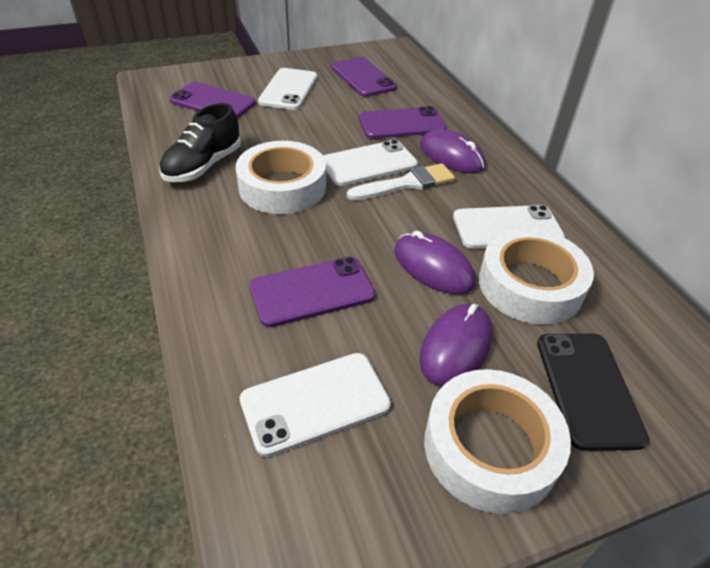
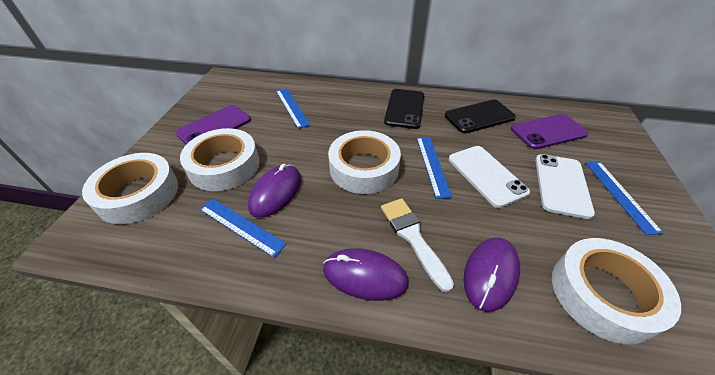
black phone: [537,334,649,451] = 1 -> [384,89,424,129] [445,100,516,133] = 2
black shoe: [159,103,241,182] = 1 -> none = 0
blue ruler: none = 0 -> [200,199,287,258] [276,88,310,129] [417,137,452,199] [586,161,664,235] = 4
purple phone: [169,82,256,119] [249,257,375,327] [331,57,397,97] [359,106,447,139] = 4 -> [175,105,251,144] [511,114,589,149] = 2
white phone: [240,353,391,457] [258,68,317,110] [323,140,418,186] [453,205,565,249] = 4 -> [449,146,530,208] [535,154,595,219] = 2
white tape: [236,141,326,214] [424,369,571,514] [479,228,594,325] = 3 -> [82,153,178,224] [180,128,260,191] [328,130,401,194] [552,238,681,344] = 4

